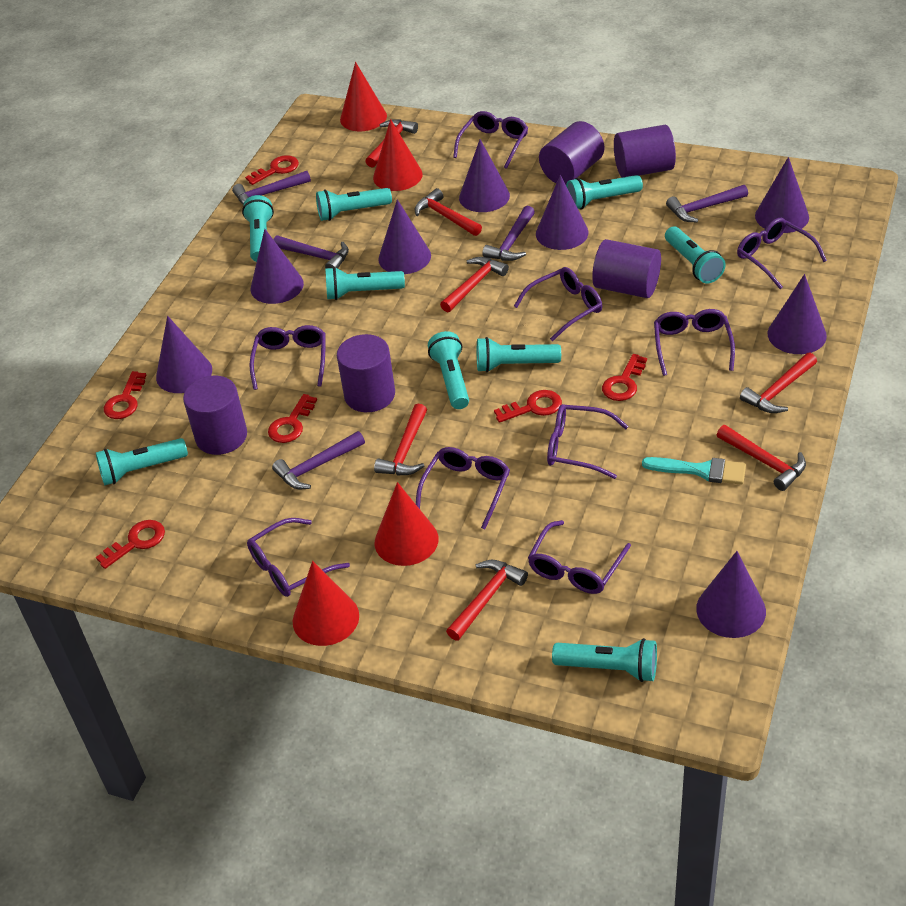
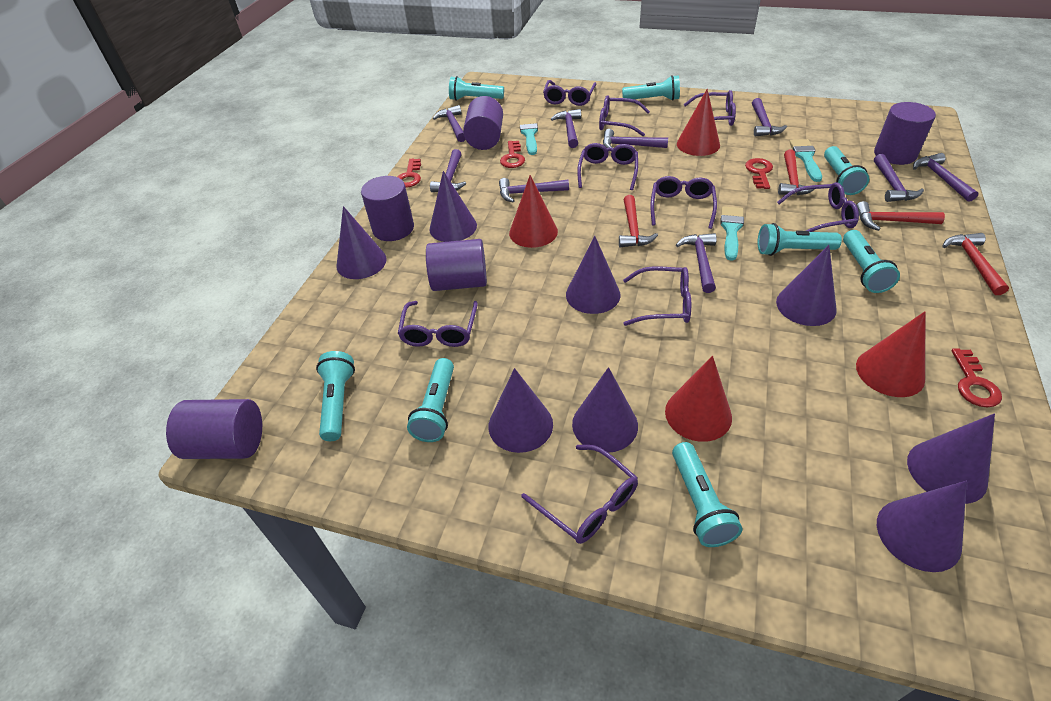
purple hammer: [232,171,311,205] [272,431,365,489] [273,236,349,269] [482,206,535,261] [666,185,748,222] = 5 -> [430,149,466,192] [433,105,466,142] [499,178,569,202] [551,109,581,148] [603,129,668,148] [676,233,717,293] [752,98,787,137] [874,154,924,202] [913,153,978,202] = 9
red hammer: [365,119,418,168] [374,404,427,475] [415,188,482,236] [440,257,509,312] [446,560,528,640] [717,425,806,491] [740,353,817,413] = 7 -> [619,195,658,247] [778,150,815,195] [856,201,945,231] [943,233,1009,295] = 4
red key: [96,520,165,569] [104,371,147,419] [245,155,299,185] [268,394,317,443] [494,390,562,423] [602,354,647,401] = 6 -> [397,159,421,188] [500,141,525,168] [745,158,773,189] [951,348,1002,407] = 4
turquoise brush: [642,457,746,485] = 1 -> [519,118,538,155] [720,206,744,261] [790,139,822,182] = 3
turquoise flashlight: [96,438,188,486] [242,195,274,262] [316,188,392,221] [325,267,405,300] [428,331,469,409] [477,337,561,372] [552,638,657,682] [566,175,643,210] [665,227,726,284] = 9 -> [316,351,355,441] [407,358,454,442] [449,76,504,101] [622,75,680,101] [672,442,743,547] [758,223,842,256] [824,146,869,195] [843,230,900,293] = 8

